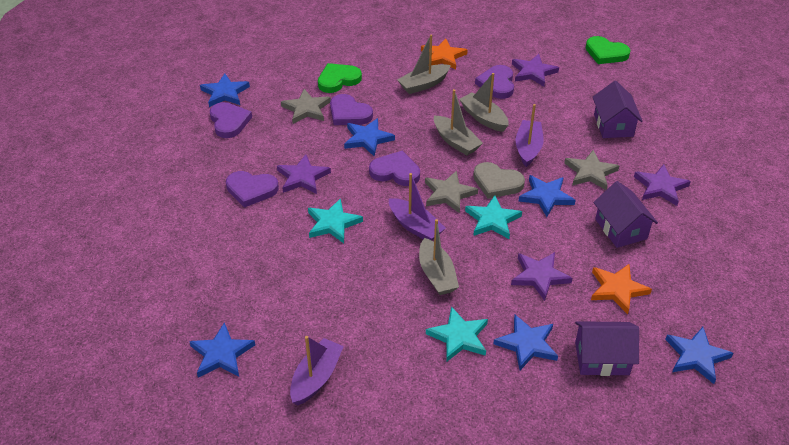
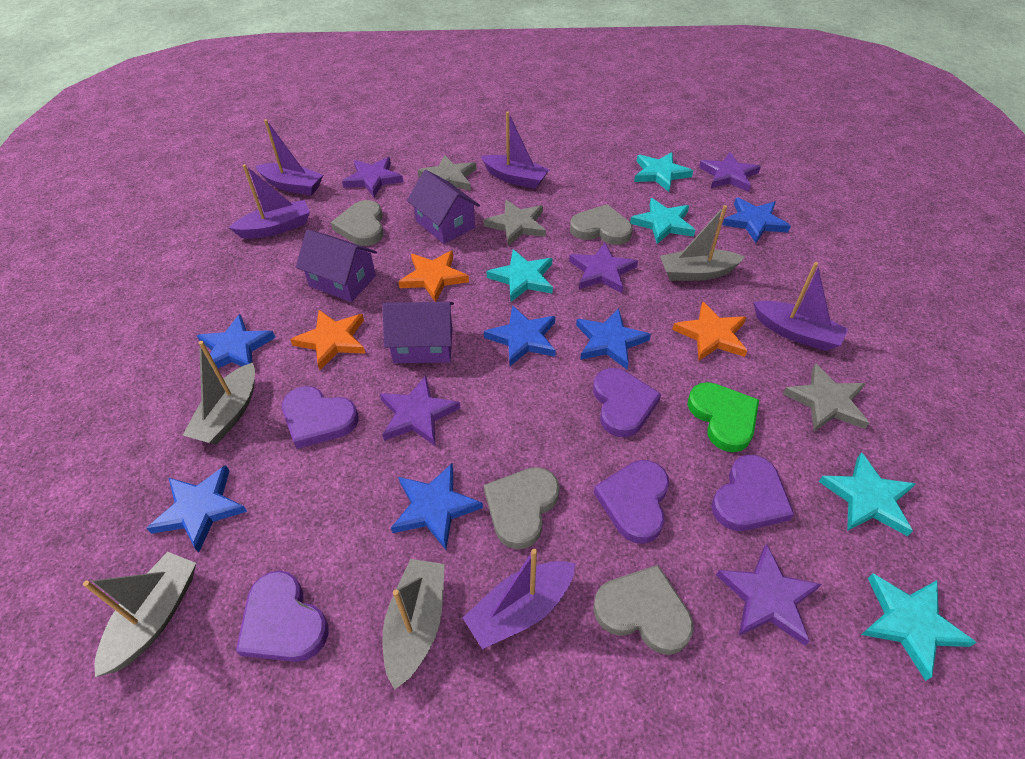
green heart: [318,63,362,93] [586,36,631,64] = 2 -> [688,382,759,452] = 1
grey heart: [473,162,525,199] = 1 -> [331,200,384,246] [484,467,560,549] [570,204,633,245] [593,565,694,655] = 4
orange star: [421,38,468,70] [591,264,652,314] = 2 -> [290,310,365,370] [398,250,469,302] [672,301,747,361] = 3
purple boat: [290,336,344,405] [389,173,446,240] [516,104,544,167] = 3 -> [229,164,310,239] [256,119,323,195] [462,549,575,649] [481,111,550,189] [753,262,848,351] = 5
purple star: [277,154,331,194] [511,252,572,301] [512,54,559,87] [634,164,691,206] = 4 -> [342,157,403,197] [380,376,460,446] [569,243,638,293] [699,152,761,192] [716,544,822,646] = 5
turquoise star: [308,198,363,243] [426,306,488,362] [465,195,522,239] = 3 -> [486,249,553,302] [630,198,695,244] [634,152,693,192] [819,452,916,536] [861,573,977,681] = 5

